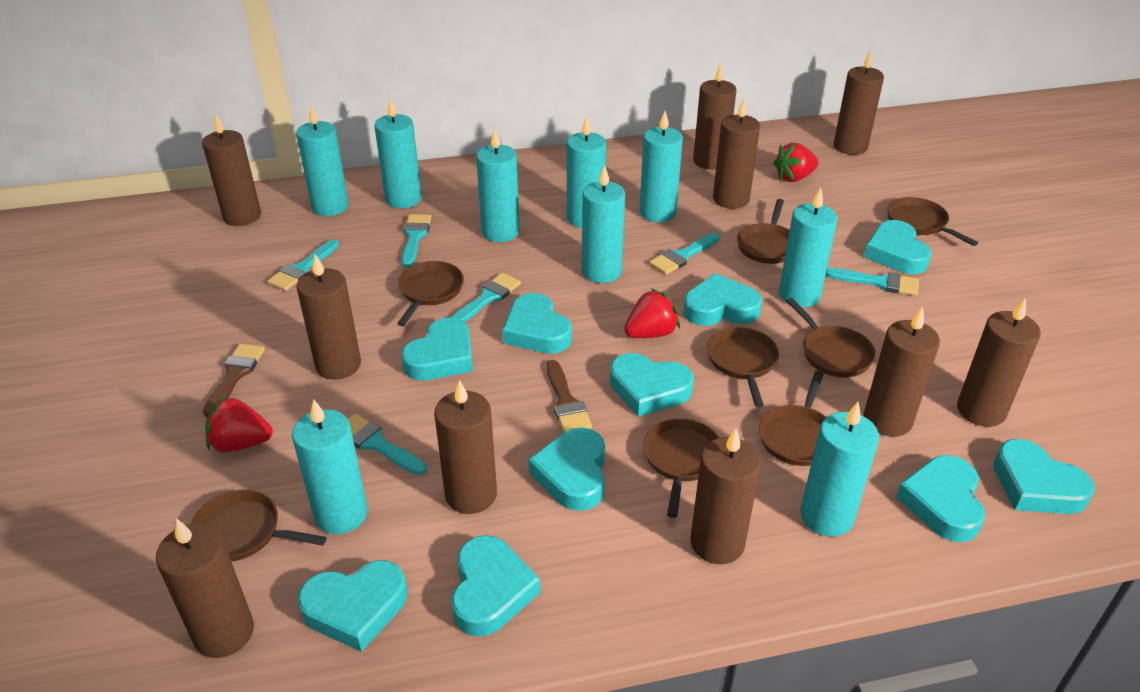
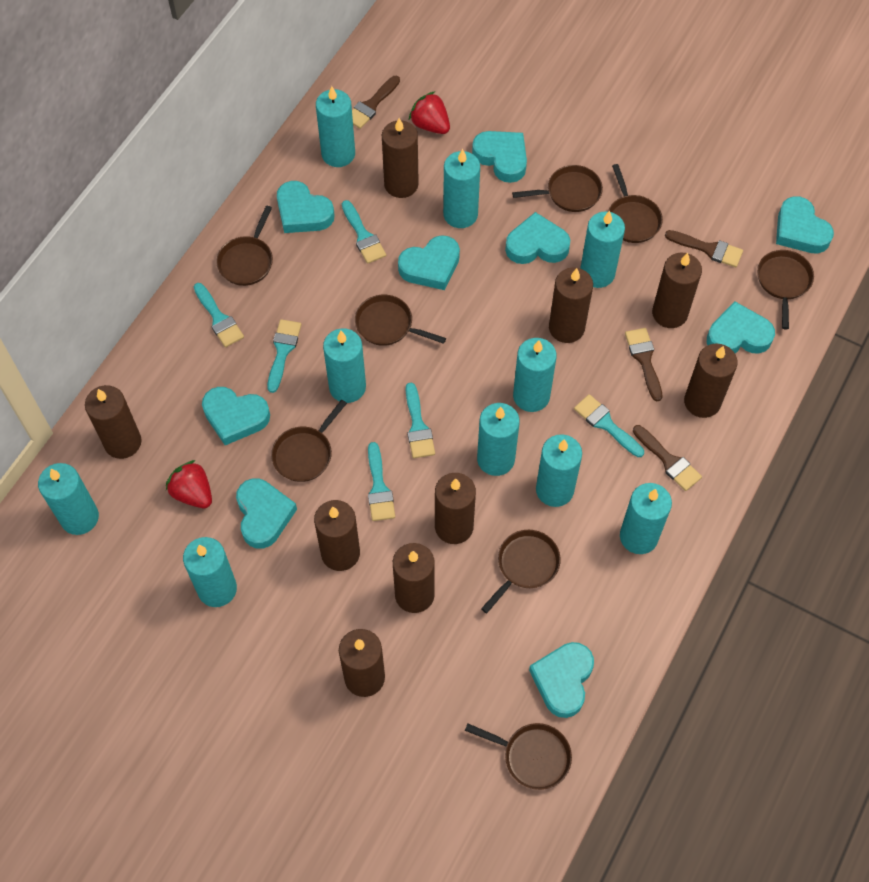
brown brush: [203,343,265,417] [546,360,592,433] = 2 -> [352,76,400,129] [625,328,662,401] [633,425,702,491] [665,230,743,267] = 4
brown candle: [156,518,254,658] [202,113,261,226] [297,254,361,380] [434,380,497,514] [691,428,761,564] [693,64,736,170] [713,99,760,209] [834,51,884,155] [864,307,940,437] [957,297,1041,427] = 10 -> [85,385,142,459] [314,500,360,571] [339,629,385,697] [382,118,419,198] [393,543,435,613] [435,473,476,544] [549,267,593,343] [652,253,702,328] [684,344,737,418] = 9
red strawberry: [205,396,273,452] [624,289,680,338] [773,143,819,182] = 3 -> [166,460,212,508] [409,91,450,134] = 2
turquoise candle: [292,399,368,534] [296,105,349,216] [374,98,422,208] [476,129,520,242] [567,116,606,228] [582,165,625,283] [639,111,683,222] [779,187,838,307] [800,402,879,537] = 9 -> [38,463,99,535] [183,537,237,607] [316,86,355,167] [323,328,366,403] [443,149,480,228] [477,403,520,476] [513,338,557,412] [536,434,582,507] [580,211,625,288] [620,483,672,554] = 10
turquoise heart: [298,560,407,652] [401,318,473,380] [451,535,540,637] [502,293,572,354] [528,427,605,511] [610,353,694,417] [683,273,762,326] [864,220,932,274] [896,455,985,542] [993,439,1095,514] = 10 -> [202,387,270,445] [236,478,297,549] [277,181,334,233] [398,235,460,290] [472,131,527,183] [505,212,570,264] [529,642,594,718] [707,302,775,354] [776,196,834,253] = 9

